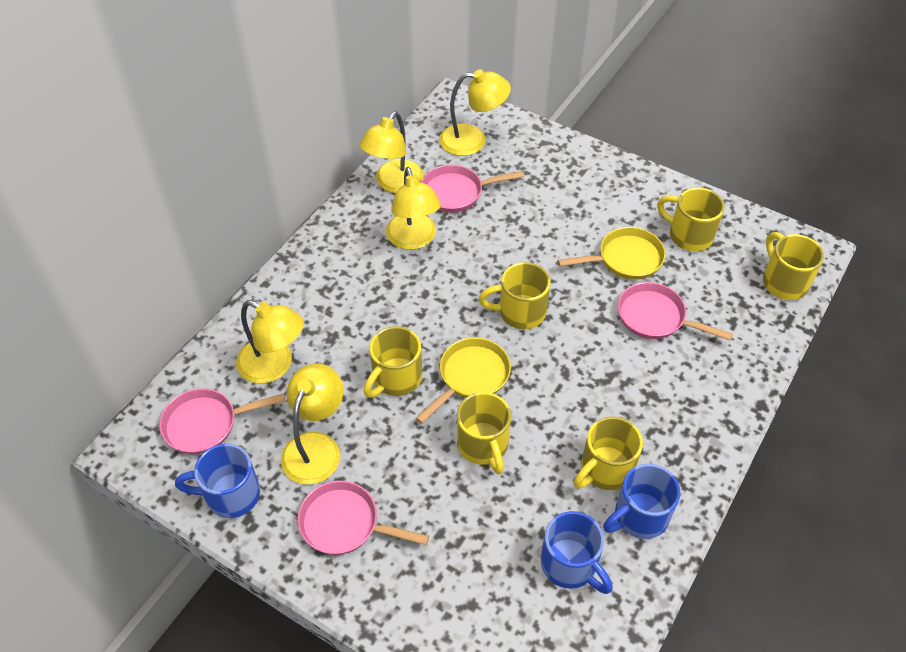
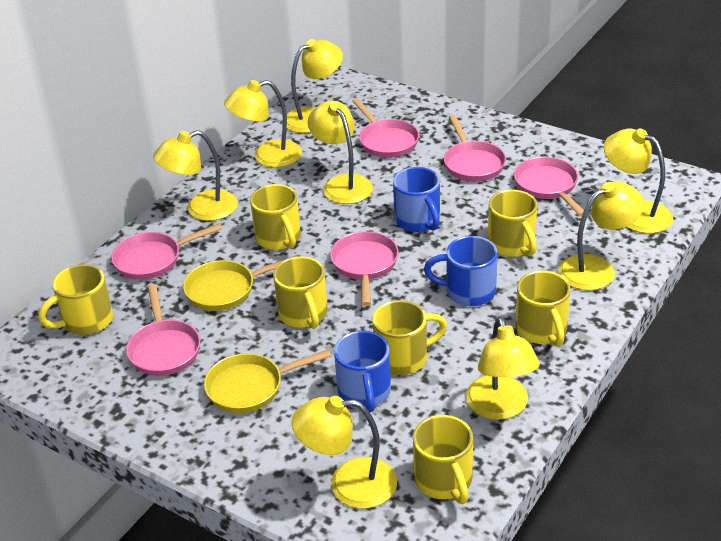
pink pan: [160,388,285,454] [298,481,429,555] [421,165,524,213] [618,282,733,341] = 4 -> [111,223,222,280] [126,284,201,376] [330,231,399,306] [352,98,419,158] [444,115,506,182] [514,157,584,217] = 6
yellow lamp: [236,300,304,384] [281,363,343,485] [359,112,424,193] [386,167,441,250] [439,69,511,156] = 5 -> [153,130,238,221] [224,80,302,168] [287,39,343,133] [291,396,397,509] [308,101,373,204] [466,316,540,420] [559,181,644,291] [604,128,673,234] = 8
yellow mug: [364,326,422,398] [457,392,511,474] [479,262,551,329] [574,416,643,490] [657,188,725,251] [763,232,824,300] = 6 -> [38,264,113,335] [250,184,301,250] [273,256,327,329] [373,300,447,375] [413,415,473,504] [488,190,537,257] [515,271,571,347] = 7

